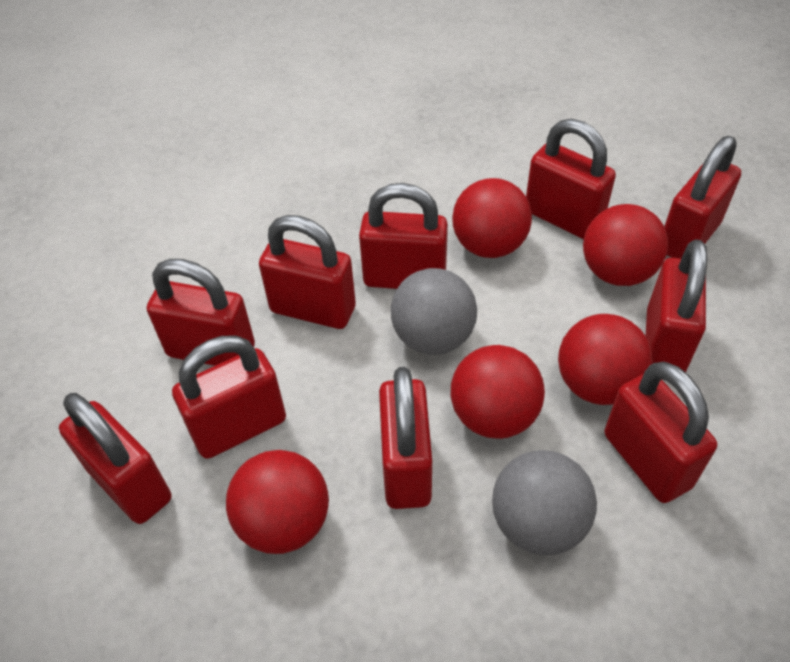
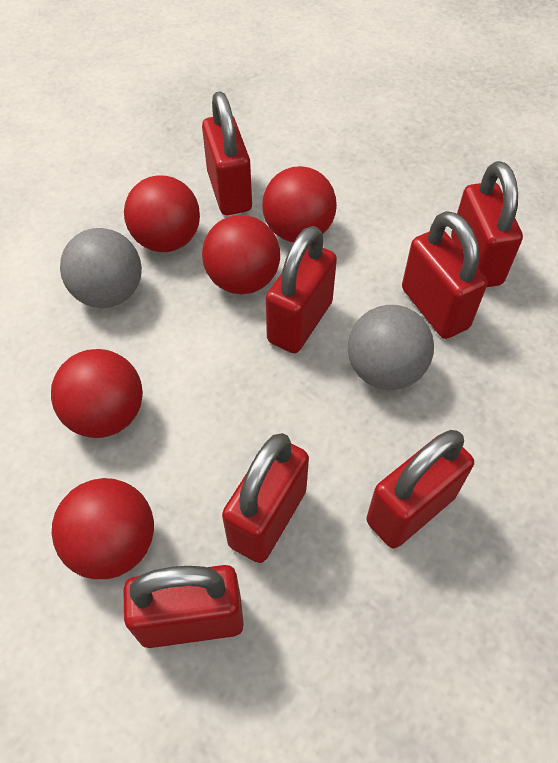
red padlock: [59,393,172,524] [147,259,255,366] [172,336,286,459] [259,215,356,329] [359,183,448,289] [379,367,432,509] [526,119,616,239] [604,362,717,503] [646,239,707,372] [664,136,741,259] = 10 -> [123,565,244,648] [202,91,252,215] [222,433,309,563] [266,226,337,353] [366,430,474,548] [402,211,487,339] [451,161,523,287] = 7

